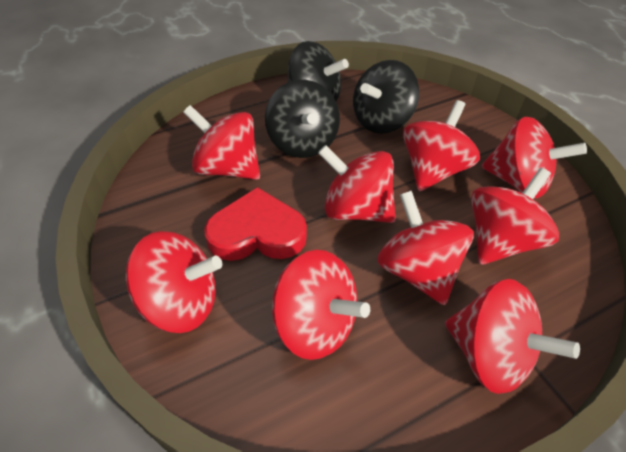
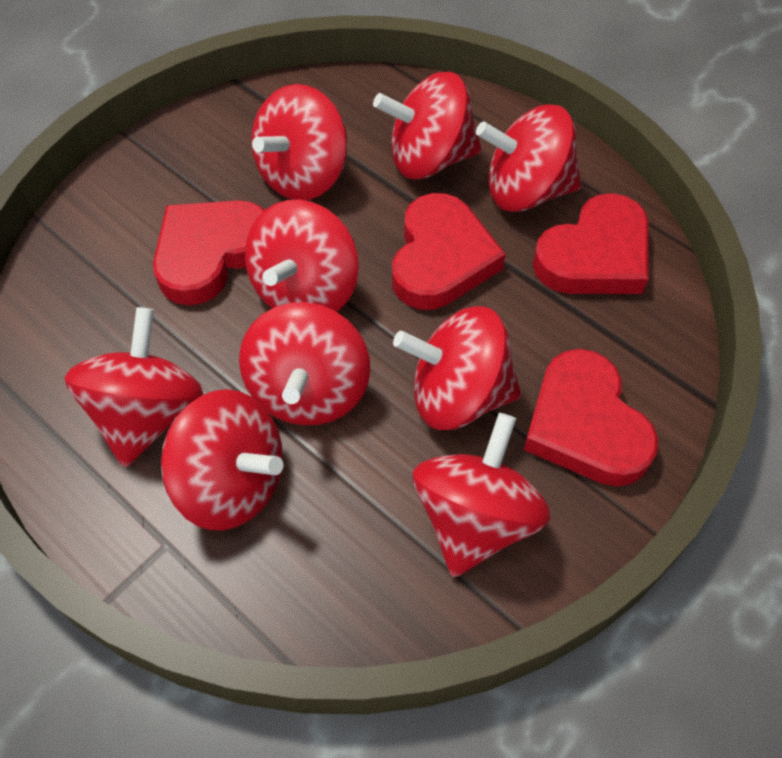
black spinning top: [265,80,340,158] [288,41,349,101] [353,60,419,134] = 3 -> none = 0
red heart: [204,187,307,261] = 1 -> [153,200,264,305] [392,193,506,310] [524,349,658,486] [533,193,649,294] = 4

